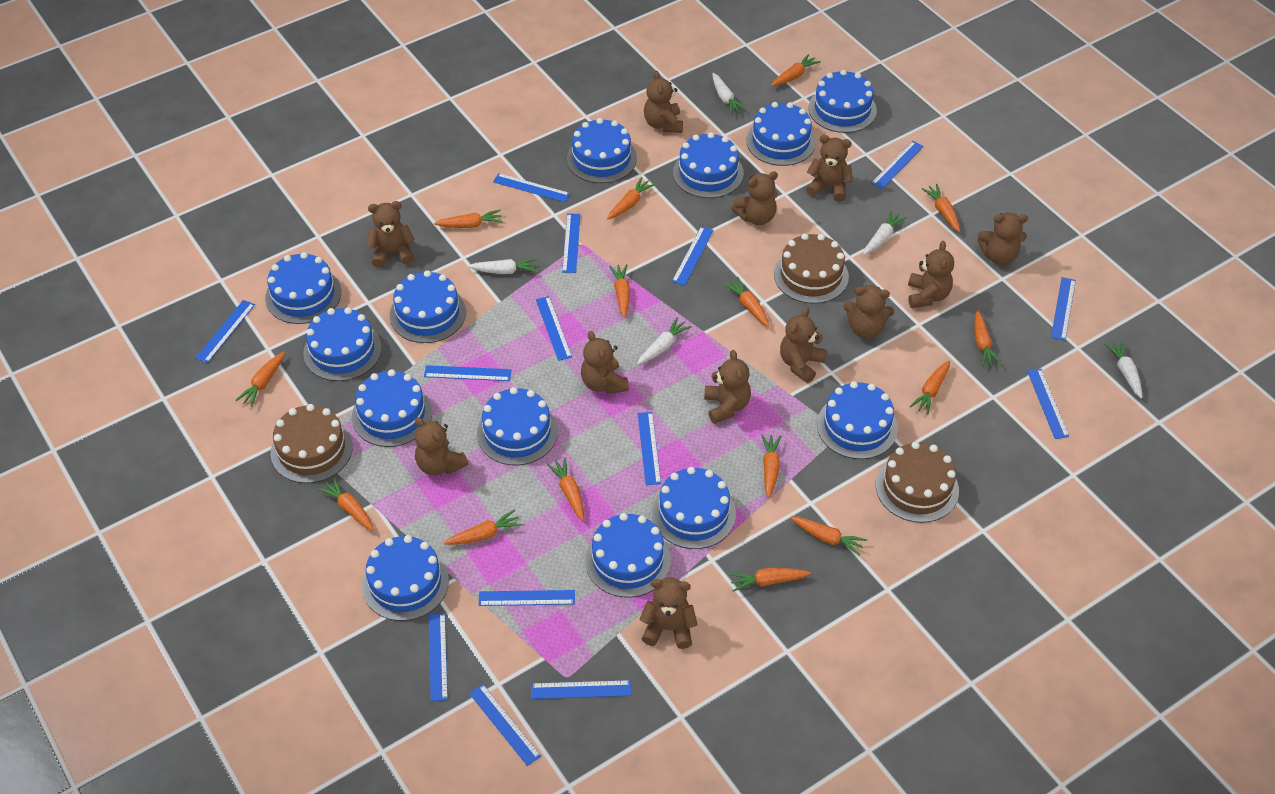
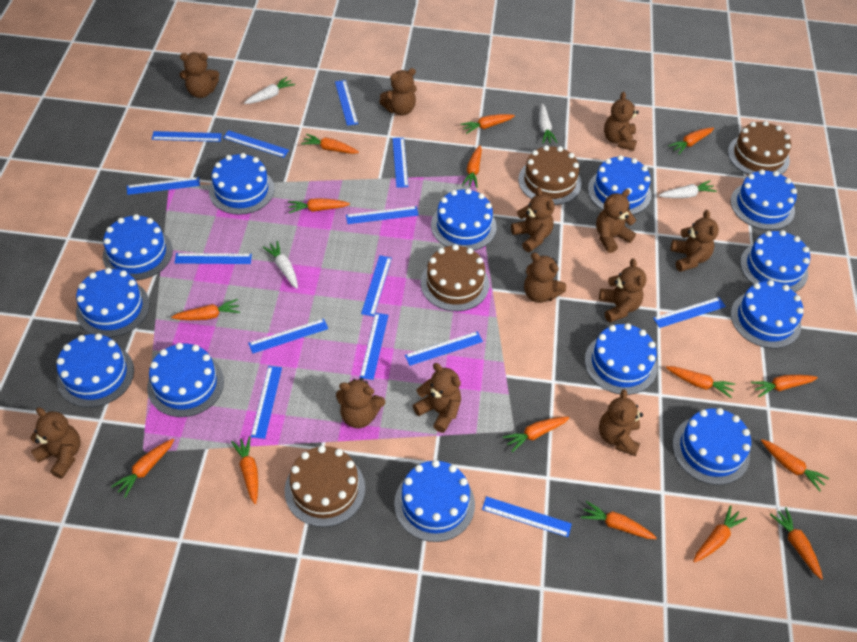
brown cake: [271,404,353,483] [774,233,849,304] [876,442,959,523] = 3 -> [285,446,365,527] [421,244,489,311] [518,145,581,205] [728,121,791,175] = 4
white carrot: [468,258,538,274] [637,317,692,365] [712,73,746,115] [863,210,907,255] [1105,340,1142,399] = 5 -> [244,77,295,104] [263,241,298,289] [539,104,558,143] [659,181,717,198] = 4

